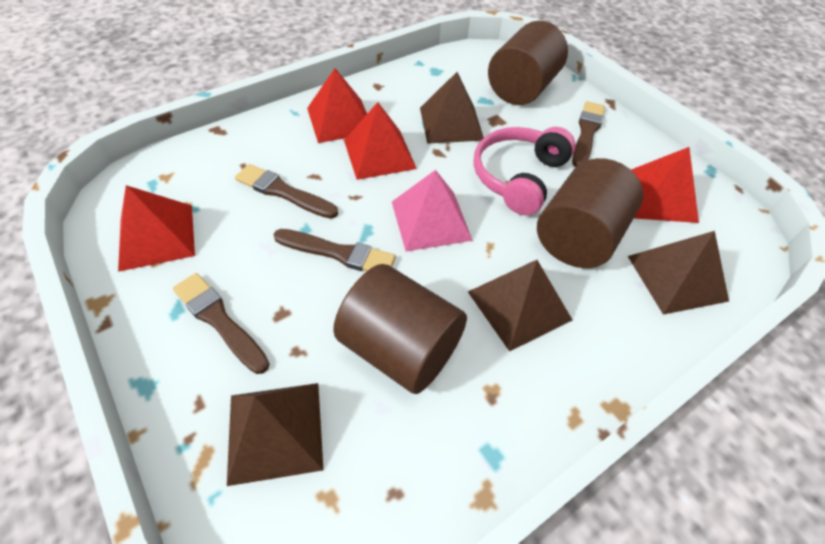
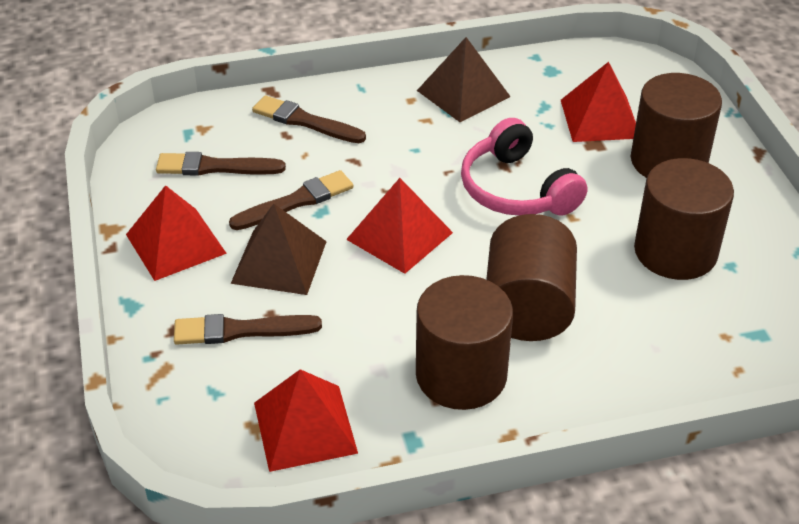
brown cylinder: [333,264,467,394] [488,21,568,105] [537,158,643,268] = 3 -> [416,275,513,410] [486,214,577,341] [631,73,722,178] [634,158,734,280] = 4
brown pyramid: [227,383,324,486] [420,72,484,144] [468,260,572,351] [628,231,729,315] = 4 -> [231,204,327,295] [417,37,511,122] = 2
pink pyramid: [392,170,473,252] = 1 -> none = 0

